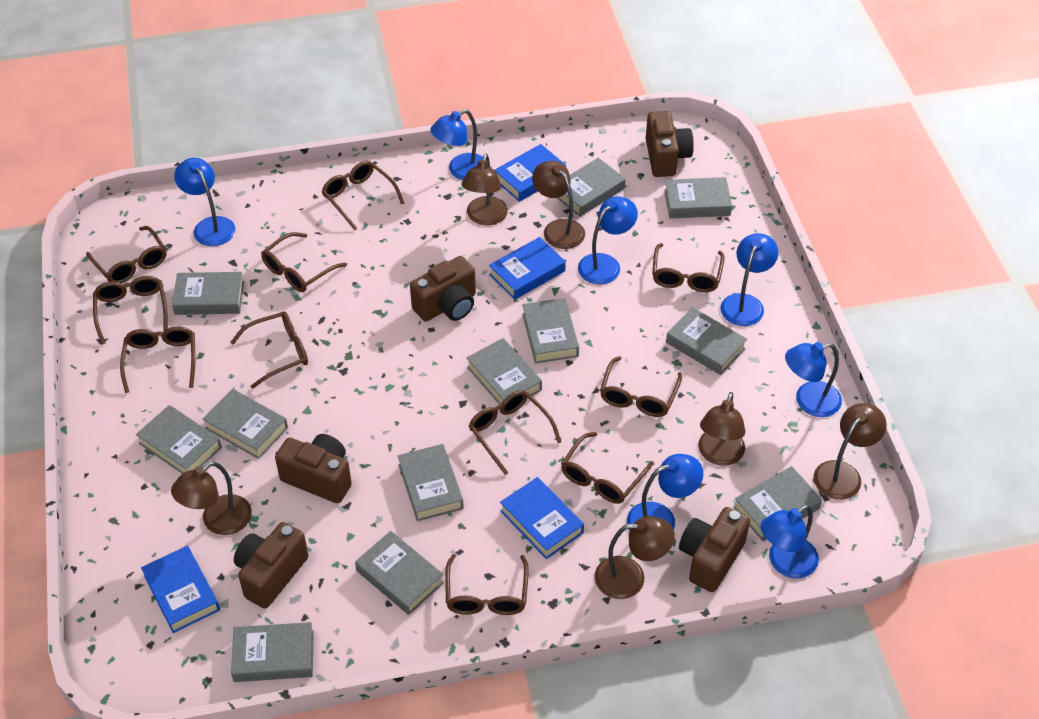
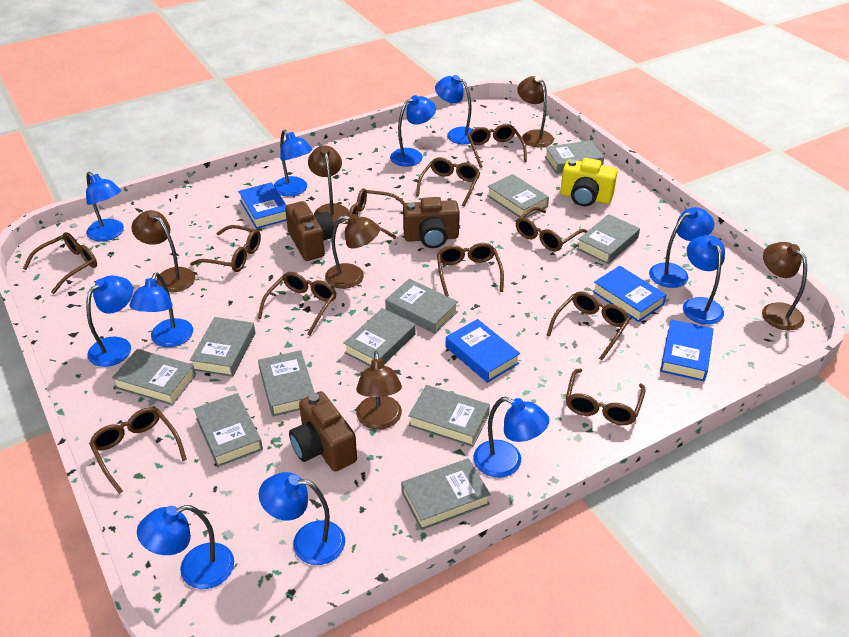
blue lamp: [174,158,235,246] [430,109,483,180] [578,196,638,285] [627,454,703,531] [720,233,778,326] [761,505,819,578] [785,342,842,417] = 7 -> [86,172,124,241] [86,276,133,367] [129,273,193,347] [137,505,234,589] [259,472,345,565] [274,130,313,197] [390,95,436,167] [435,75,473,144] [473,397,549,478] [649,207,714,288] [683,235,725,325] = 11
brown camera: [234,522,308,608] [275,434,352,503] [410,256,476,321] [646,111,694,177] [679,507,750,592] = 5 -> [285,201,334,261] [289,391,357,472] [403,197,460,248] = 3
grey book: [136,405,222,474] [172,272,244,315] [202,389,288,459] [231,622,314,682] [355,531,444,615] [398,444,464,521] [466,338,542,405] [522,298,579,363] [557,158,626,216] [664,177,732,218] [666,307,747,375] [733,466,822,541] = 12 -> [112,349,196,405] [190,317,255,377] [194,393,263,467] [258,350,315,416] [344,308,416,367] [385,279,458,334] [401,458,491,530] [408,385,490,447] [487,174,549,218] [545,140,604,174] [577,214,640,264] = 11
yellow camera: none = 0 -> [560,158,618,206] = 1

